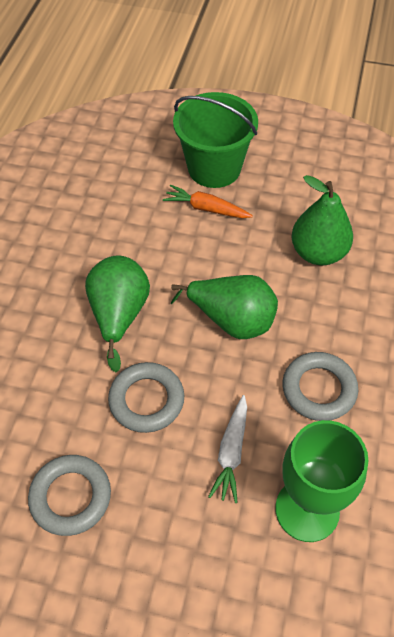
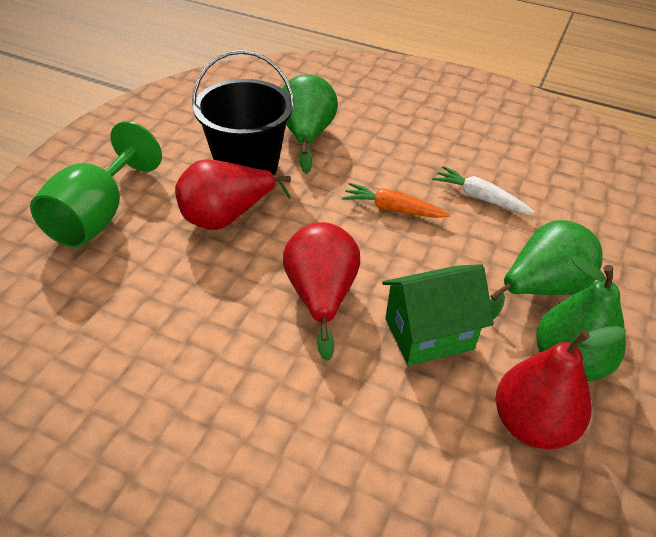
black bucket: none = 0 -> [192,50,295,176] = 1
green bucket: [173,92,258,188] = 1 -> none = 0
green house: none = 0 -> [382,264,494,366] = 1
grey ring: [28,455,111,536] [108,362,184,433] [283,352,358,421] = 3 -> none = 0
red pear: none = 0 -> [175,159,291,230] [283,222,360,361] [496,326,626,449] = 3

